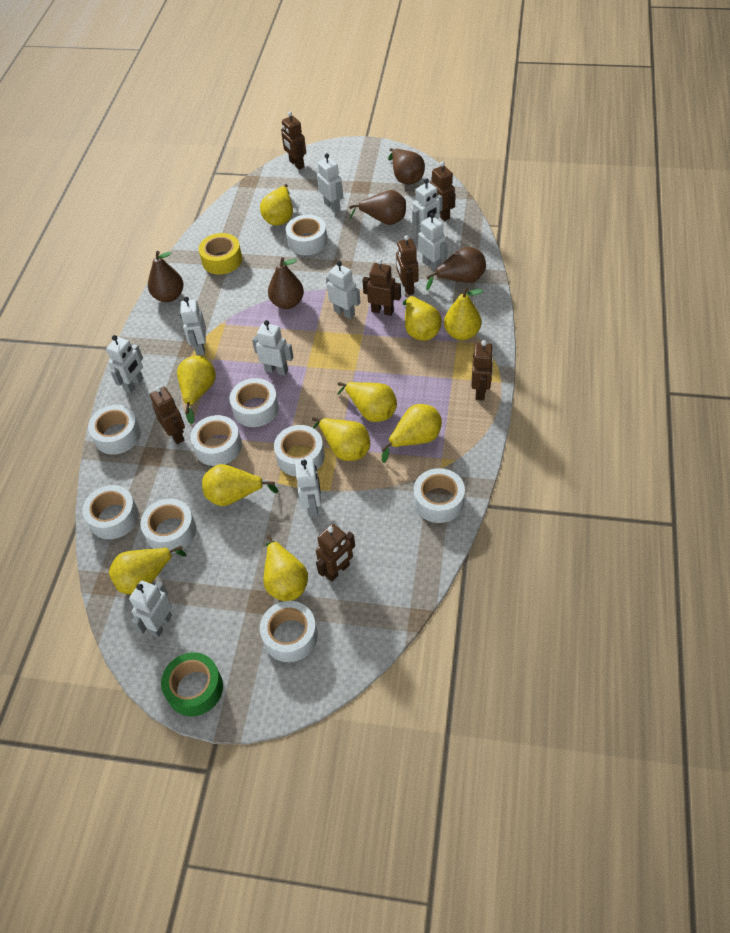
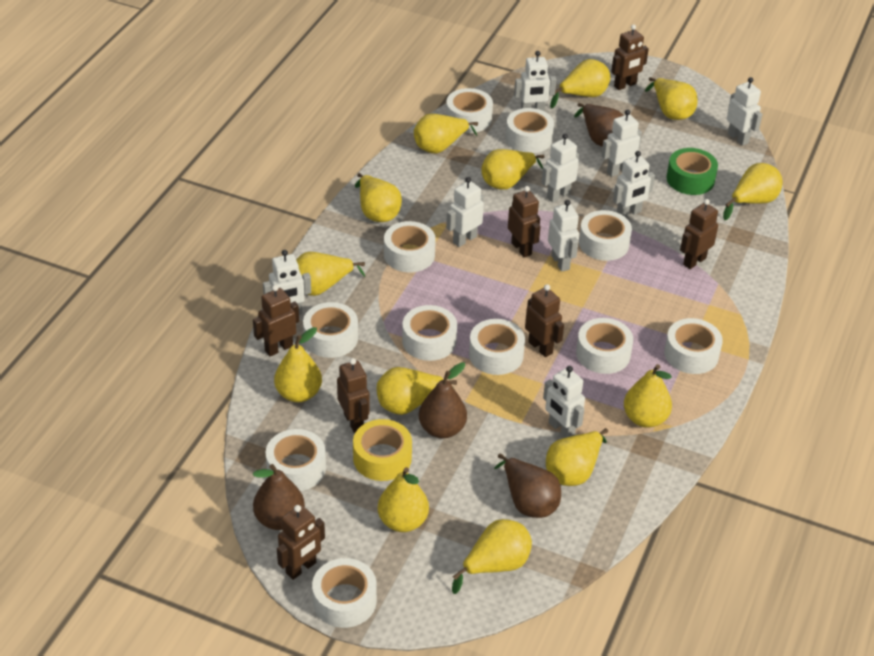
brown pear: [148,251,184,302] [268,257,304,309] [349,190,406,225] [388,148,425,185] [426,247,486,290] = 5 -> [253,464,305,530] [419,362,467,438] [494,453,561,518] [574,103,624,146] = 4
white tape: [82,485,139,539] [88,405,141,455] [140,499,196,553] [190,415,242,466] [230,378,279,427] [260,601,318,662] [274,425,324,476] [286,214,327,255] [414,468,465,523] = 9 -> [265,429,326,491] [303,302,358,358] [312,558,377,628] [384,221,436,272] [402,305,457,361] [446,88,493,133] [469,319,525,375] [506,108,554,153] [576,318,633,374] [579,210,632,261] [664,318,723,374] = 11
yellow pear: [109,546,186,594] [177,356,216,424] [202,464,279,506] [260,184,293,226] [264,535,308,601] [312,417,370,461] [337,382,397,422] [381,404,442,463] [403,293,442,341] [444,287,483,340] = 10 -> [274,327,322,402] [296,252,365,296] [355,173,402,222] [377,367,457,415] [378,467,429,532] [414,114,478,153] [452,519,532,594] [481,149,544,190] [546,428,608,486] [550,59,610,109] [624,364,672,428] [645,77,698,120] [723,163,782,220] = 13

